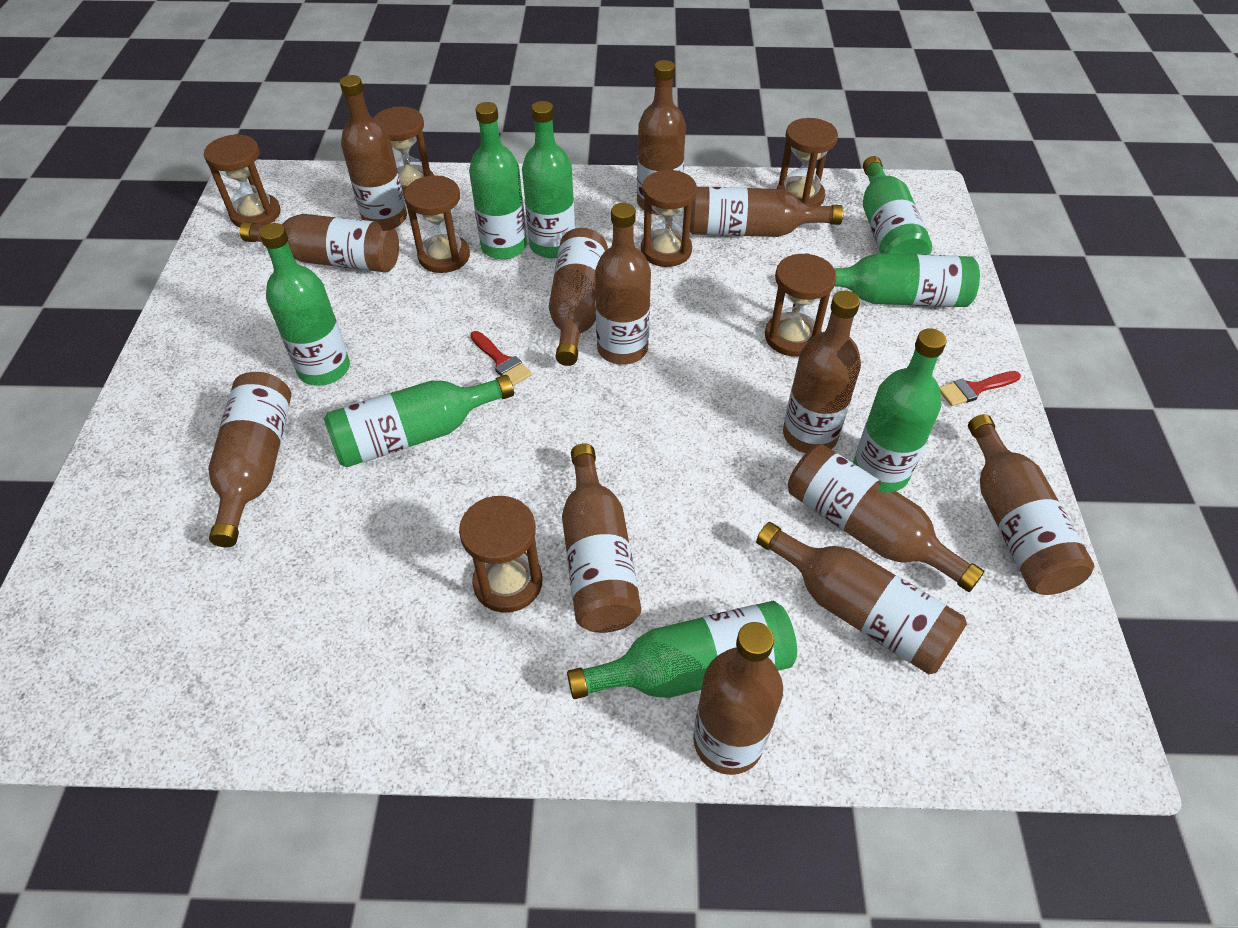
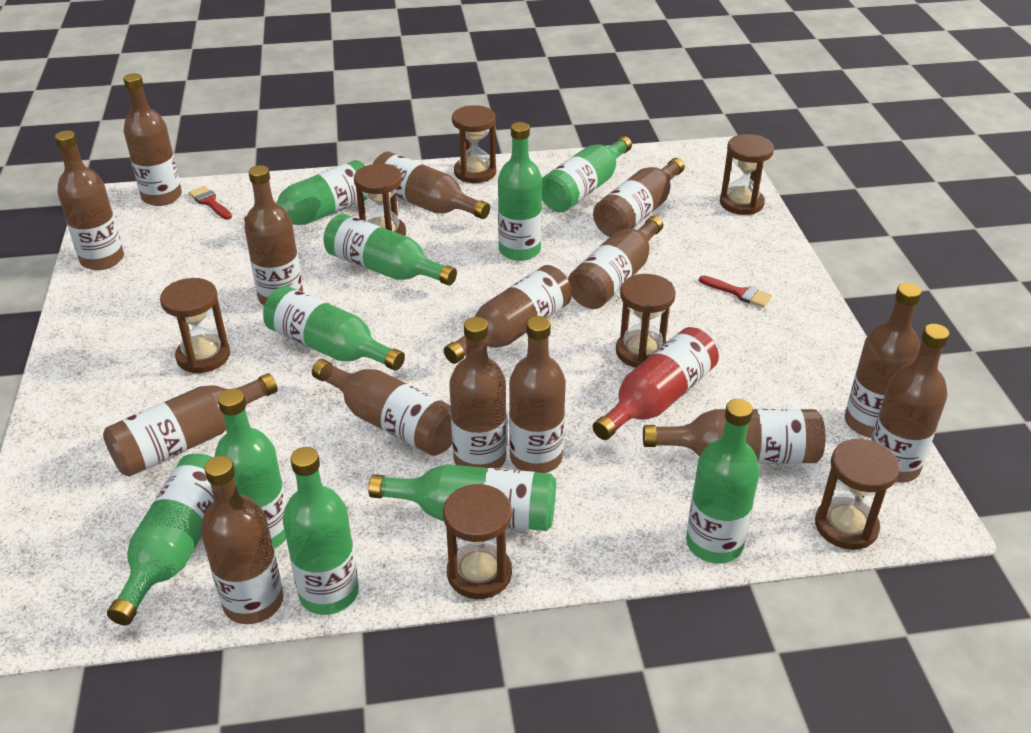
brown bottle: [208,372,291,547] [240,214,399,272] [340,75,407,228] [549,228,608,366] [562,443,641,633] [595,203,651,365] [637,60,686,215] [690,187,843,237] [693,622,783,775] [756,522,967,674] [783,291,861,453] [788,444,984,592] [968,414,1094,595] = 13 -> [55,130,124,270] [103,373,278,477] [123,73,182,206] [201,456,284,624] [244,165,303,305] [312,359,452,456] [373,152,490,219] [444,265,572,364] [449,317,507,469] [509,316,566,473] [568,216,663,309] [593,158,685,237] [643,409,825,464] [845,283,922,438] [871,324,949,483] = 15
green bottle: [259,223,350,386] [324,375,514,468] [469,102,527,259] [522,101,575,258] [567,601,797,699] [834,253,980,307] [853,328,947,491] [863,156,932,255] = 8 -> [107,454,214,625] [214,389,287,548] [244,160,368,225] [263,286,405,371] [283,447,359,615] [324,214,457,285] [368,464,556,531] [498,122,542,261] [542,136,632,212] [686,399,760,563] = 10
red bottle: none = 0 -> [593,327,719,440] = 1

